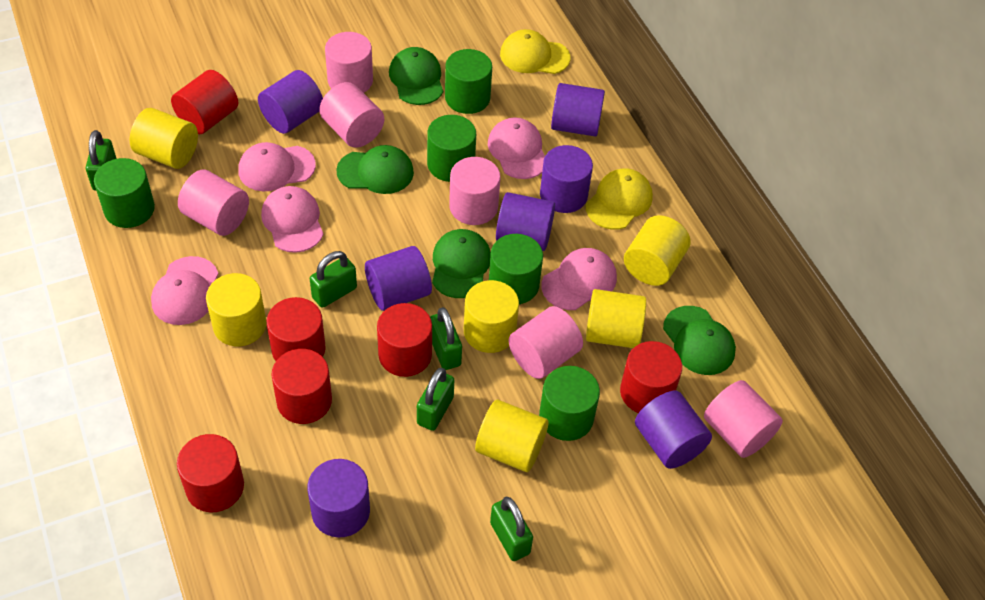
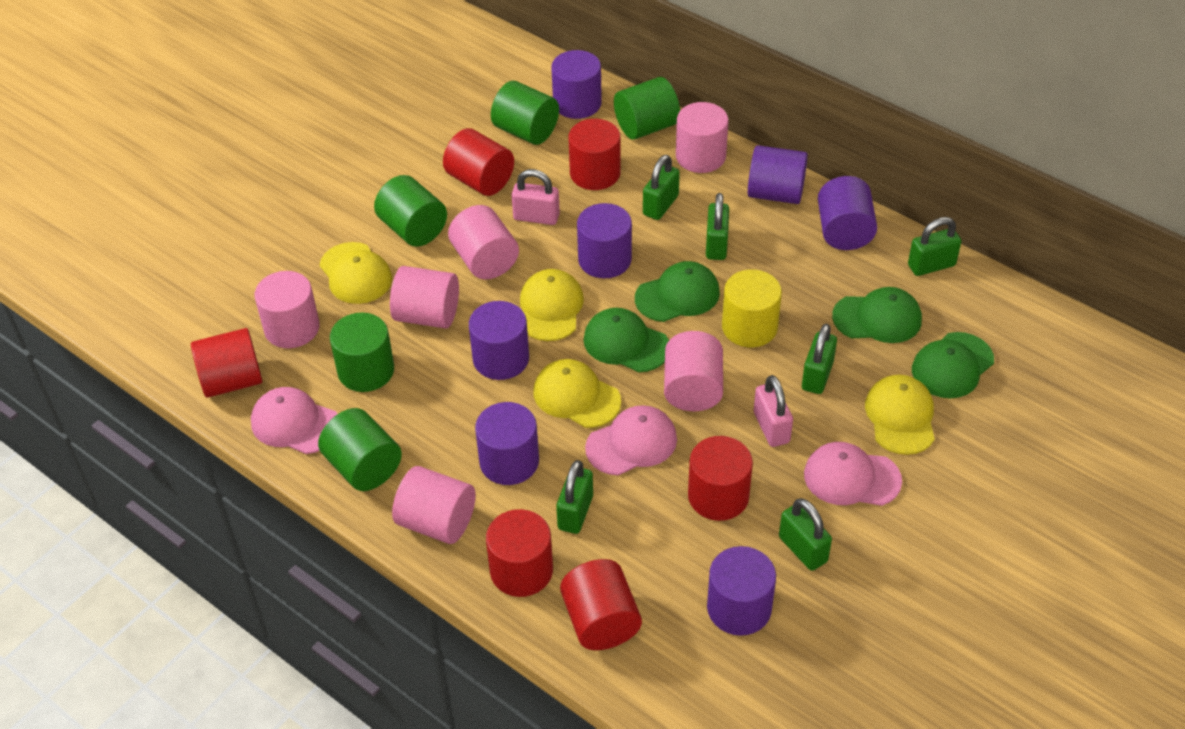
green padlock: [86,130,117,191] [310,251,357,308] [417,368,454,431] [430,307,462,370] [490,497,533,561] = 5 -> [556,460,593,534] [643,155,680,220] [706,193,729,260] [779,498,832,571] [802,324,837,394] [908,217,961,276] = 6
pink cap: [151,256,219,325] [238,142,316,191] [261,186,324,253] [488,117,545,179] [542,248,617,310] = 5 -> [251,387,337,454] [585,405,677,475] [804,442,902,506] = 3
pink padlock: none = 0 -> [511,169,560,225] [754,375,793,447] = 2
yellow cap: [500,29,570,74] [586,168,653,230] = 2 -> [320,242,392,304] [520,269,584,341] [533,359,621,428] [865,375,935,455] = 4
yellow cylinder: [130,108,198,169] [206,273,266,346] [464,280,519,353] [475,400,548,472] [586,289,646,348] [624,215,691,286] = 6 -> [722,269,782,347] = 1

